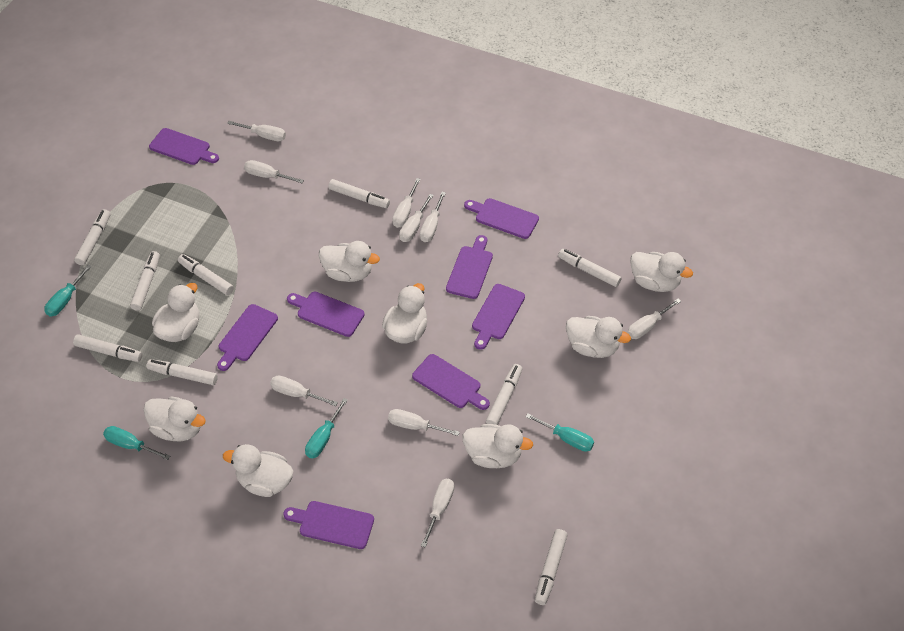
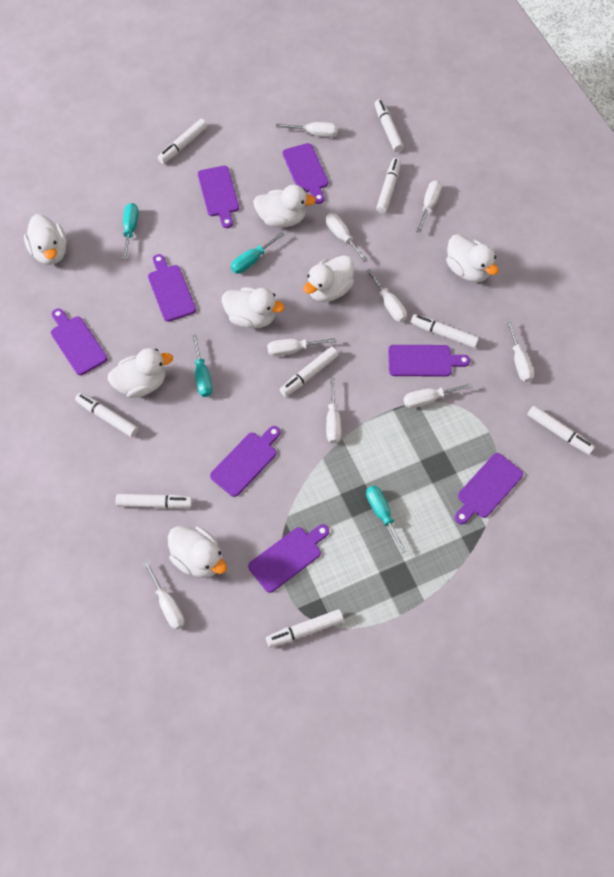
white duck: [144,396,206,441] [152,283,199,342] [223,444,293,497] [319,241,380,282] [382,283,427,343] [462,424,533,468] [566,316,631,358] [630,252,693,292] = 8 -> [24,214,67,265] [108,348,173,398] [168,526,227,578] [222,287,284,328] [253,185,316,228] [303,255,354,302] [446,234,499,282] = 7

